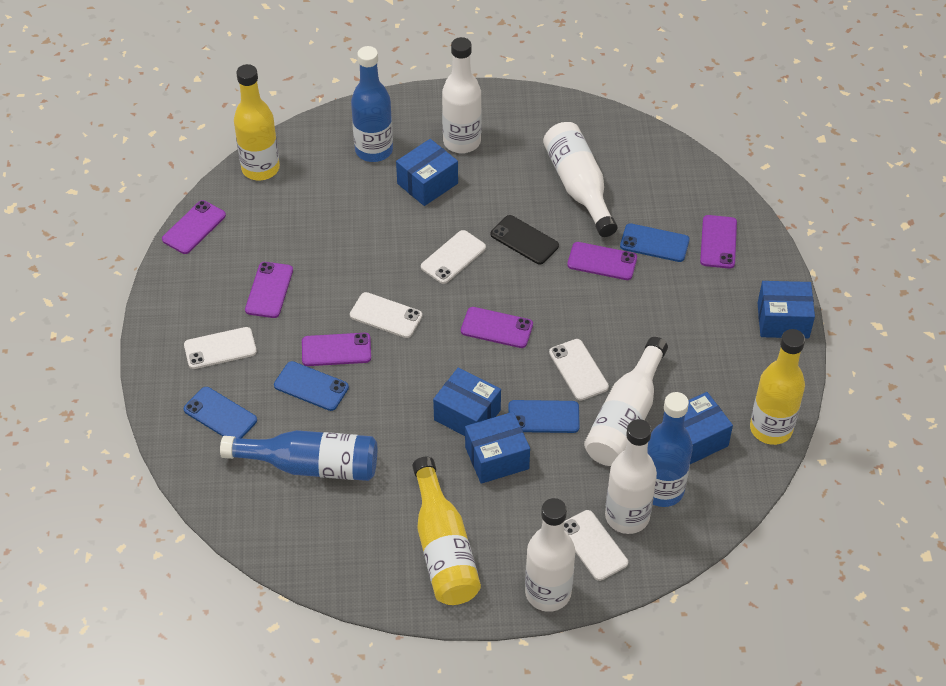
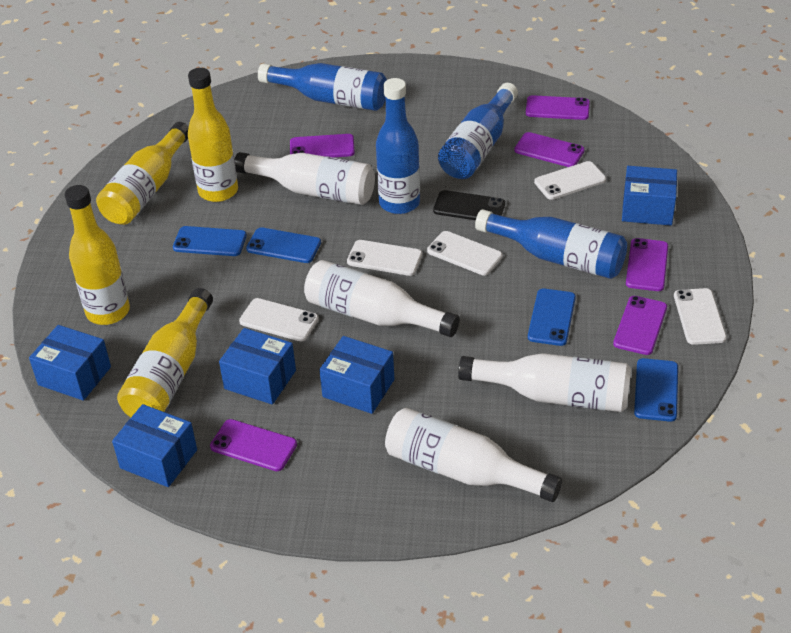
blue bottle: [220,430,377,481] [351,46,393,162] [647,392,693,507] = 3 -> [258,63,387,111] [376,78,420,214] [438,83,518,179] [475,209,627,279] = 4
white bottle: [442,37,482,153] [525,498,575,612] [543,122,618,237] [584,337,668,466] [605,419,657,534] = 5 -> [235,152,375,205] [304,260,460,337] [385,408,562,502] [458,353,631,412] = 4
yellow bottle: [234,64,280,180] [412,457,481,605] [750,329,805,445] = 3 -> [65,185,130,325] [96,122,189,225] [117,288,213,417] [188,68,238,202] = 4

